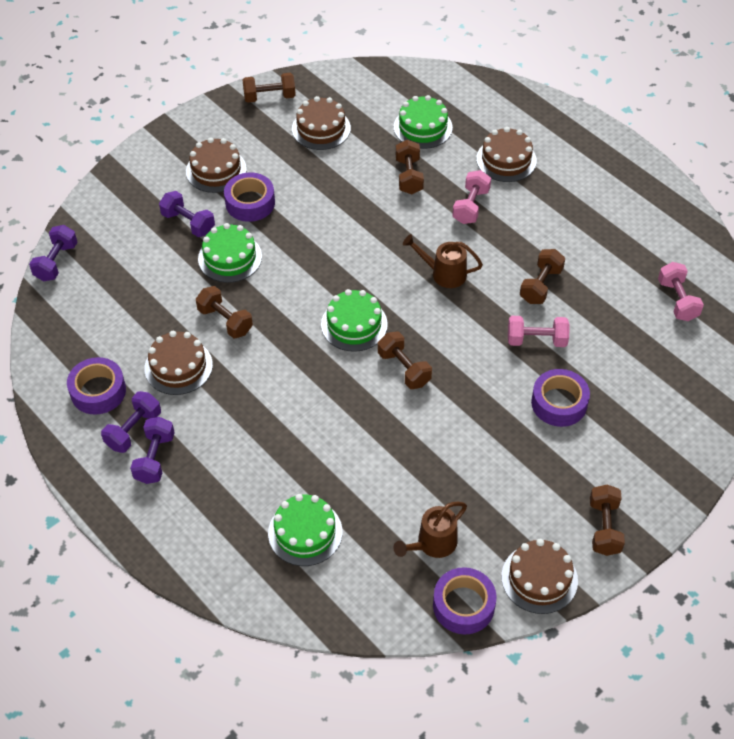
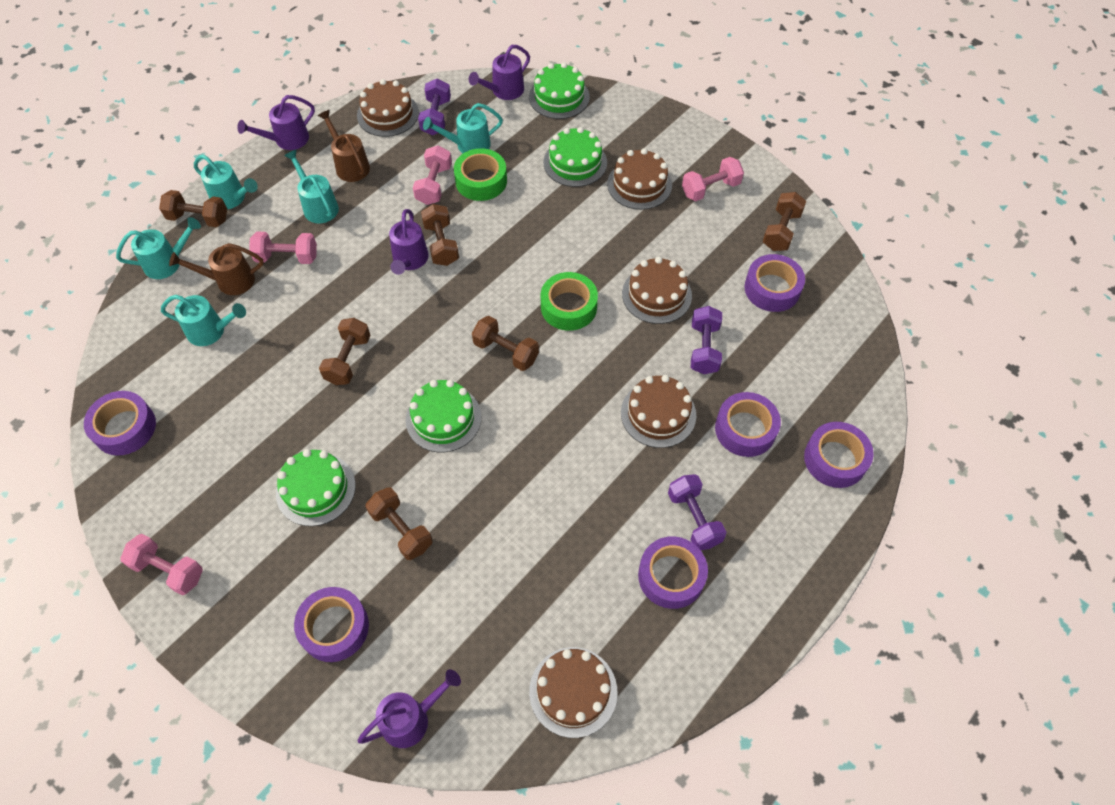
green tape: none = 0 -> [454,148,507,201] [541,272,598,331] = 2
pink dumbbell: [452,170,491,224] [508,316,570,347] [658,262,704,321] = 3 -> [120,534,203,595] [249,232,317,264] [413,145,452,205] [682,157,744,201] = 4
purple dumbbell: [29,225,77,281] [101,391,161,453] [130,417,175,484] [159,191,215,237] = 4 -> [418,79,451,135] [668,474,726,550] [691,306,722,374] = 3
purple tape: [67,357,126,415] [224,173,275,222] [433,567,497,634] [531,369,590,427] = 4 -> [84,391,156,456] [294,587,369,662] [638,536,708,609] [715,392,781,457] [744,254,805,312] [804,422,874,488] = 6
purple watering can: none = 0 -> [237,95,315,150] [358,669,461,748] [389,209,429,275] [469,45,530,100] = 4
turquoise watering can: none = 0 -> [116,217,201,279] [161,295,246,346] [194,155,258,209] [284,150,339,223] [423,103,503,153] = 5

